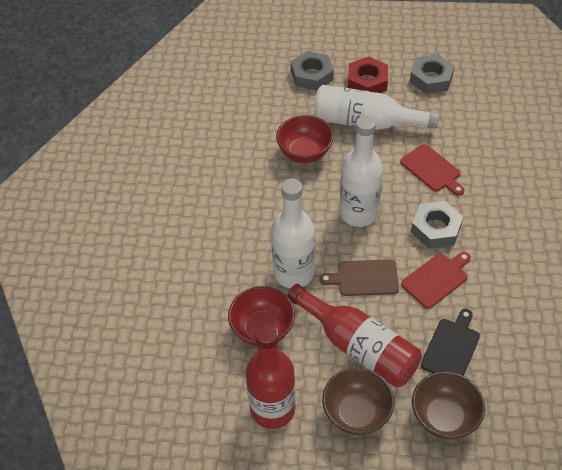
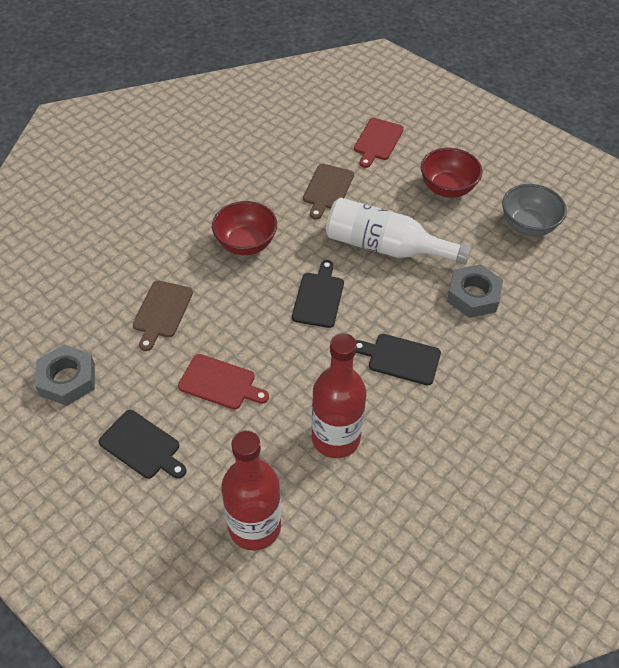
black cutting board: [421,309,480,376] = 1 -> [98,410,186,479] [292,260,344,328] [356,334,441,385] = 3
brown bowl: [322,368,395,435] [412,371,485,440] = 2 -> none = 0
brown cutting board: [319,259,399,296] = 1 -> [133,281,193,351] [303,164,354,220] = 2
grey bowl: none = 0 -> [502,184,567,236] = 1
grey nut: [291,51,334,91] [410,54,455,94] [411,201,463,248] = 3 -> [35,344,95,406] [447,264,503,318] = 2
red nut: [348,56,388,93] = 1 -> none = 0
white bottle: [271,178,315,288] [314,85,439,130] [340,116,383,227] = 3 -> [326,198,471,265] = 1

